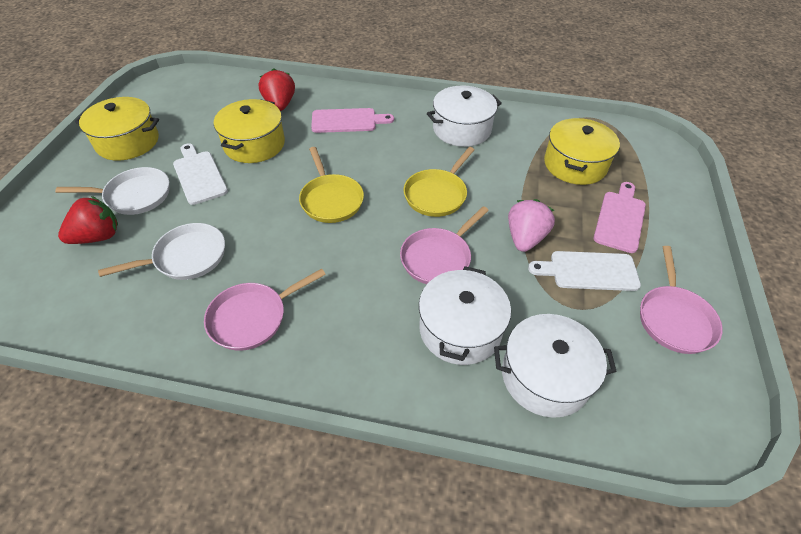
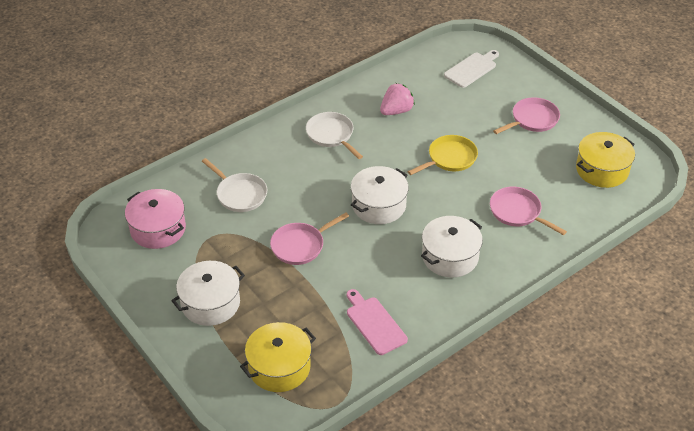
pink cutting board: [311,108,394,133] [593,182,646,253] = 2 -> [347,289,408,355] = 1
pink pot: none = 0 -> [125,189,186,249] = 1
red strawberry: [58,196,118,244] [259,68,295,111] = 2 -> none = 0
white cutting board: [173,143,228,205] [528,251,641,291] = 2 -> [444,50,499,88] = 1
yellow pan: [299,147,364,223] [404,147,474,217] = 2 -> [408,135,478,175] = 1
yellow pot: [75,97,159,161] [214,99,285,163] [544,118,620,185] = 3 -> [240,322,316,392] [576,132,635,188] = 2

